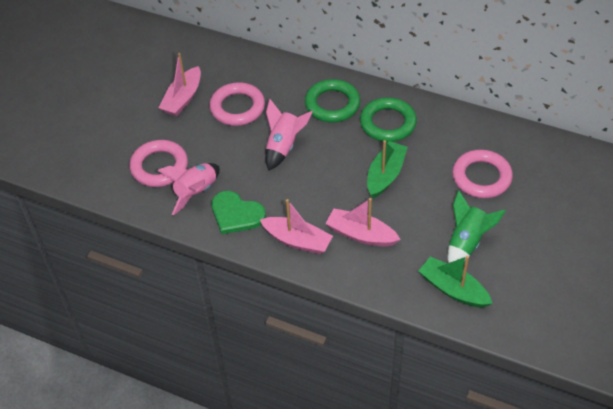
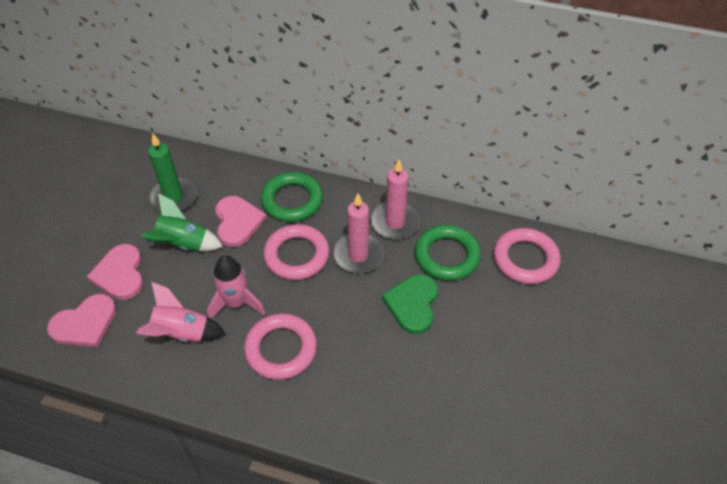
green boat: [367,140,407,198] [419,256,493,308] = 2 -> none = 0
green candle: none = 0 -> [148,133,197,212] = 1
pink boat: [159,53,201,116] [260,199,333,254] [325,198,401,247] = 3 -> none = 0
pink candle: none = 0 -> [333,193,384,273] [371,159,420,240] = 2
pink heart: none = 0 -> [47,294,116,347] [87,244,143,300] [215,196,267,247] = 3

